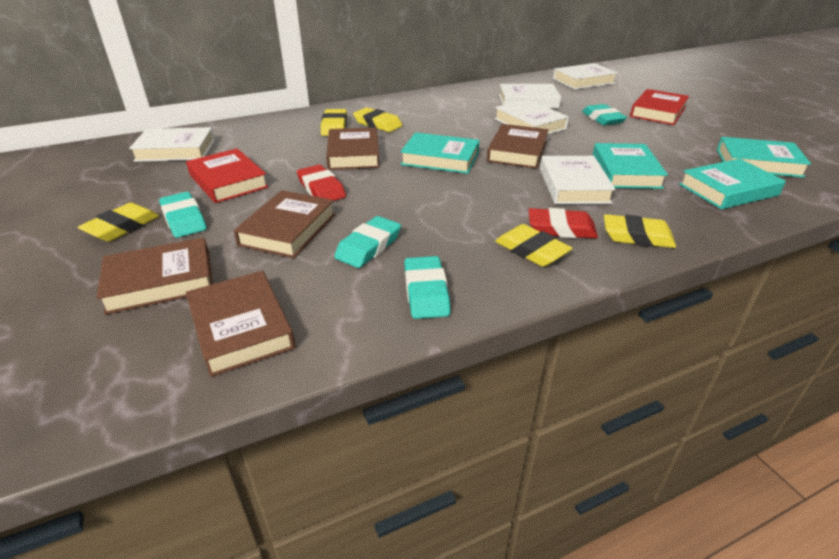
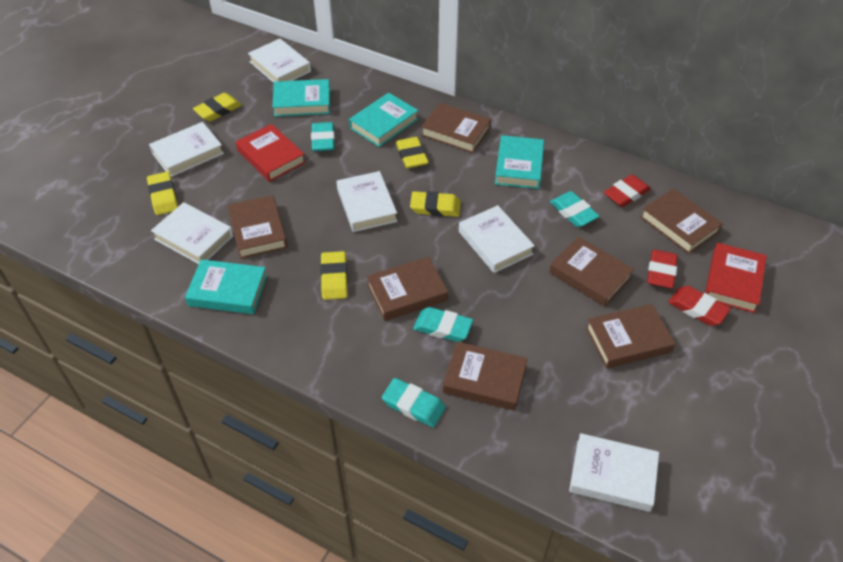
brown book: [97,237,213,315] [186,271,295,377] [234,190,335,258] [326,127,380,170] [487,124,549,169] = 5 -> [227,195,287,259] [366,257,448,321] [421,103,491,153] [443,342,528,411] [549,236,634,307] [586,304,675,369] [640,188,723,254] = 7
red eraser: [297,165,346,201] [529,208,598,239] = 2 -> [604,174,651,207] [647,250,678,289] [668,286,731,326] = 3
white book: [129,127,215,162] [494,99,569,134] [499,84,561,108] [540,156,615,204] [553,63,618,89] = 5 -> [149,122,224,177] [151,202,233,264] [248,39,311,83] [337,171,397,232] [459,205,535,273] [569,433,659,512] = 6

